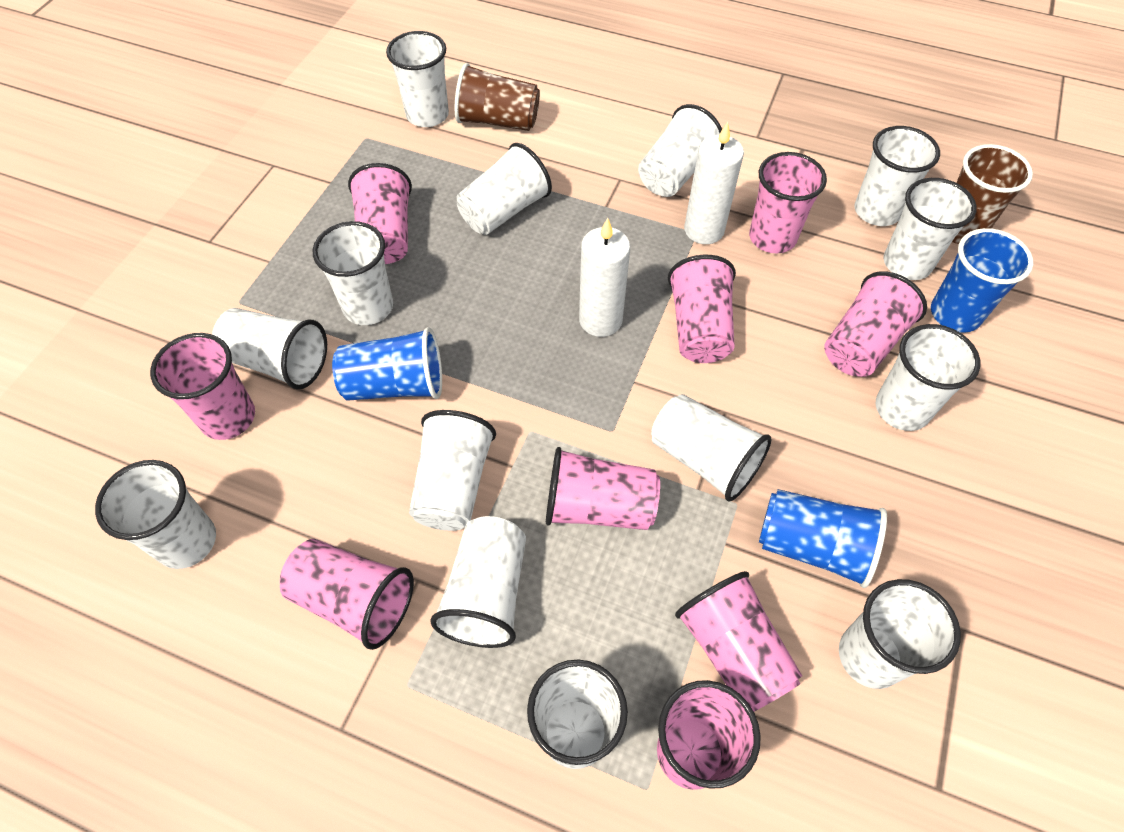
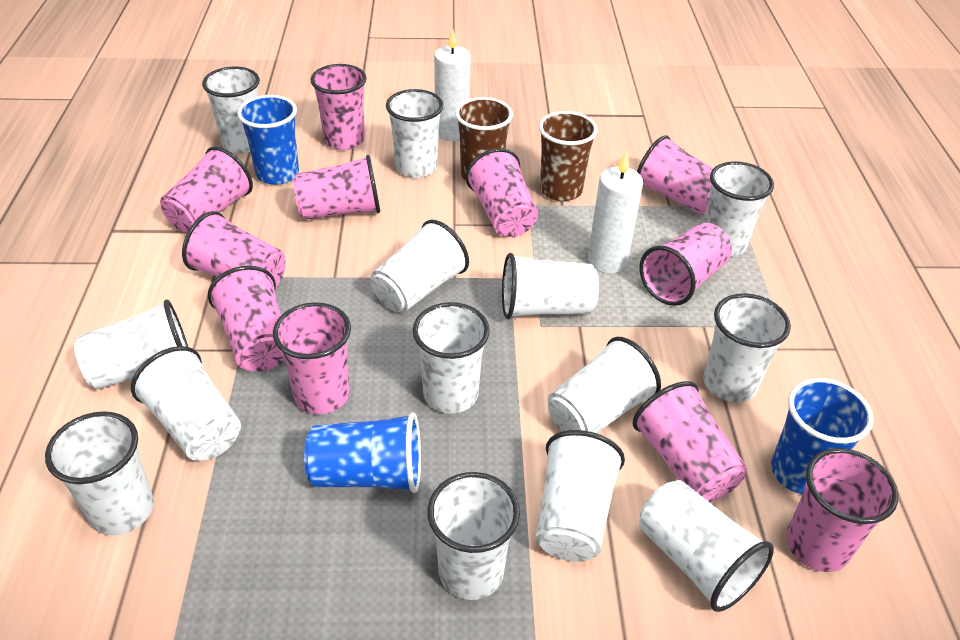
pink cup: [150,333,255,440] [280,539,414,650] [348,163,412,264] [546,447,660,530] [657,680,761,790] [668,255,736,363] [675,571,802,712] [749,152,827,253] [824,271,927,377] = 9 -> [160,146,253,233] [182,211,286,287] [208,266,284,371] [273,302,351,414] [293,155,380,219] [310,64,367,150] [466,148,538,237] [633,381,747,502] [637,135,714,215] [639,223,732,306] [786,448,898,572] = 11

